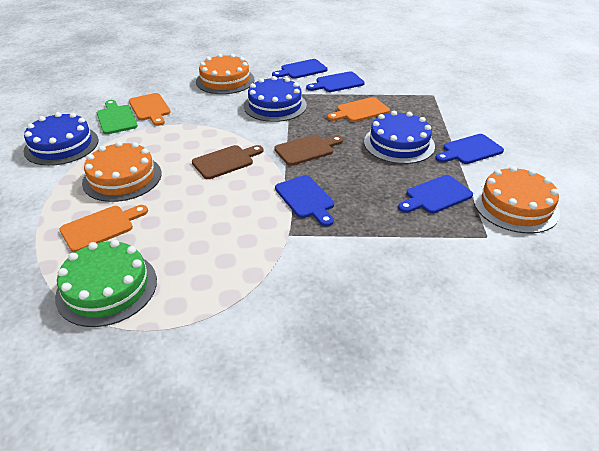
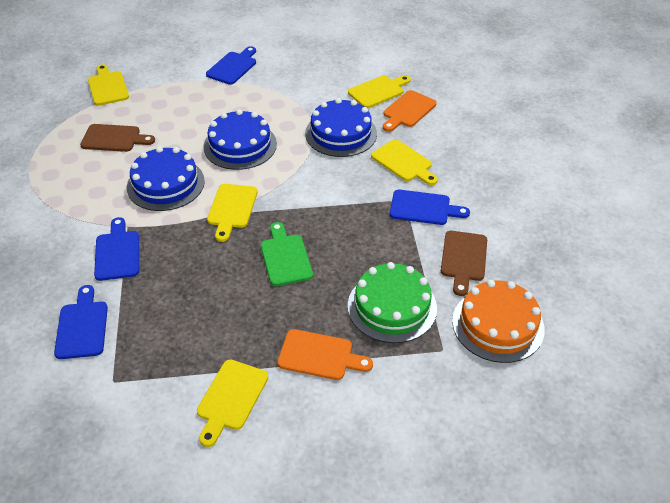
blue cutting board: [272,59,328,79] [275,175,334,227] [306,71,365,92] [398,175,473,214] [435,134,504,164] = 5 -> [54,285,108,359] [94,217,139,281] [206,46,256,85] [390,190,470,225] = 4
orange cake: [82,141,162,202] [196,54,255,94] [474,166,560,234] = 3 -> [452,280,545,363] = 1
orange cutting board: [59,205,148,252] [129,93,171,126] [327,97,390,122] = 3 -> [277,329,373,380] [383,90,437,132] = 2
yellow cutting board: none = 0 -> [88,64,129,106] [197,360,268,447] [207,184,258,242] [348,75,411,108] [371,139,438,185] = 5

